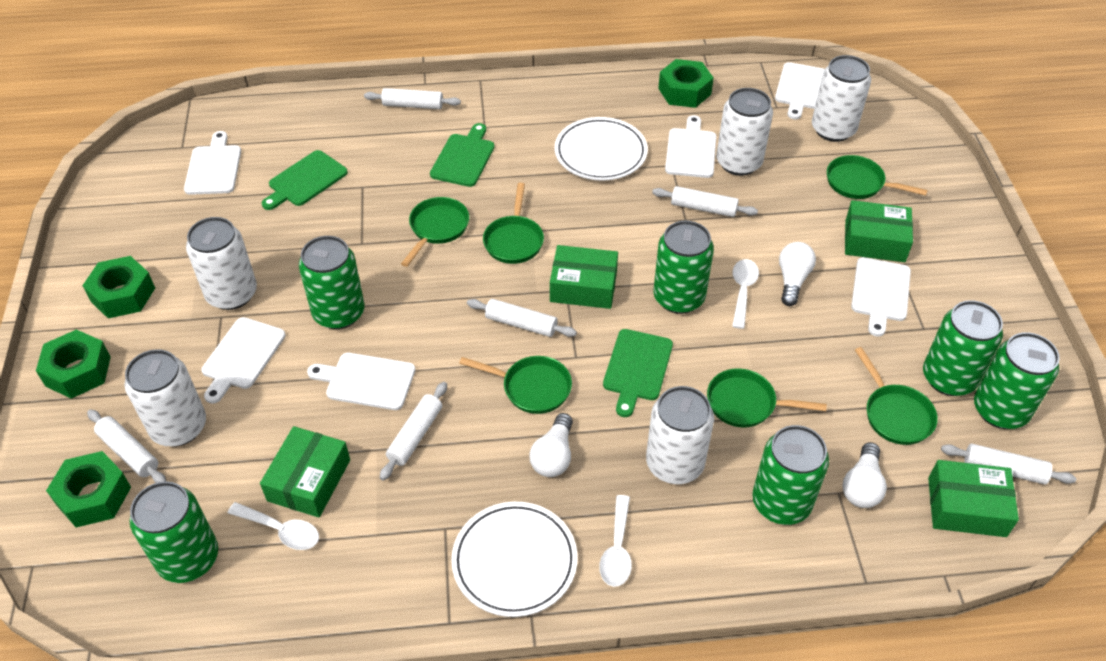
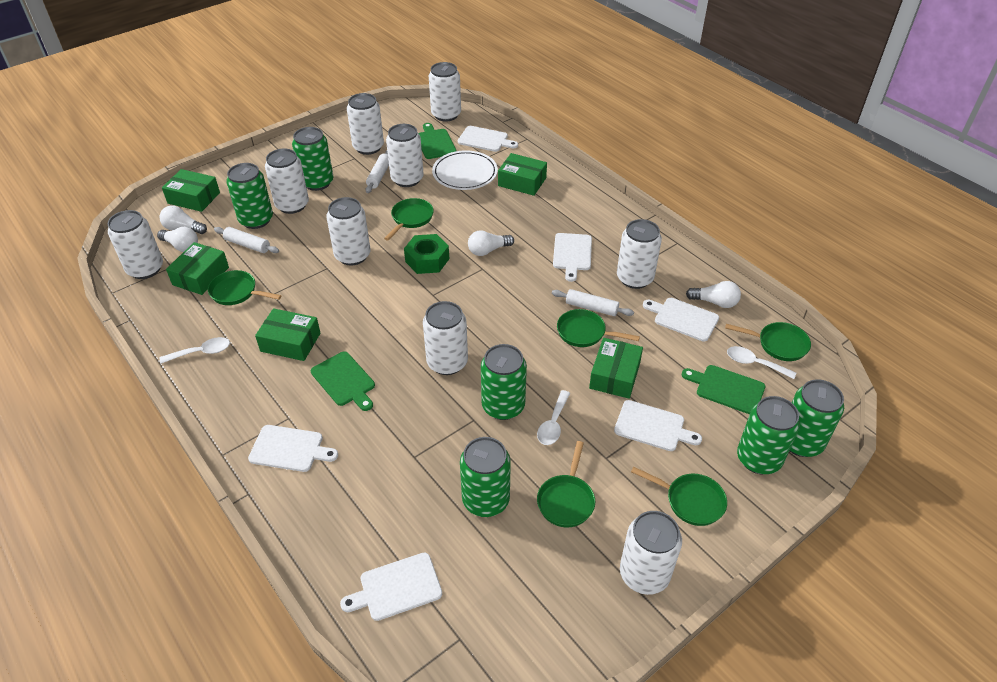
green box: [260,426,350,518] [550,245,618,309] [845,200,913,262] [928,460,1019,537] = 4 -> [162,169,220,212] [166,242,229,295] [255,308,320,361] [498,153,547,196] [589,338,643,399] = 5
green nut: [36,329,111,399] [46,451,131,528] [82,256,155,318] [658,59,714,108] = 4 -> [404,234,449,274] = 1
white can: [124,349,206,446] [186,217,257,310] [646,386,714,484] [716,88,773,176] [812,55,871,142] = 5 -> [108,210,163,279] [265,148,309,214] [326,197,370,266] [347,93,384,155] [386,124,424,187] [423,301,468,375] [429,62,461,121] [617,219,662,289] [620,511,682,595] = 9
white light bulb: [529,413,573,477] [779,242,816,306] [842,442,887,508] = 3 -> [157,227,198,252] [159,206,207,234] [468,230,514,256] [686,281,741,308] = 4
white plate: [451,502,578,617] [555,117,648,181] = 2 -> [432,150,498,190] = 1
white rolling pin: [87,409,166,483] [364,88,461,109] [380,382,447,480] [467,299,577,337] [652,186,758,217] [941,443,1076,485] = 6 -> [214,227,279,253] [365,151,389,193] [552,289,634,316] = 3

